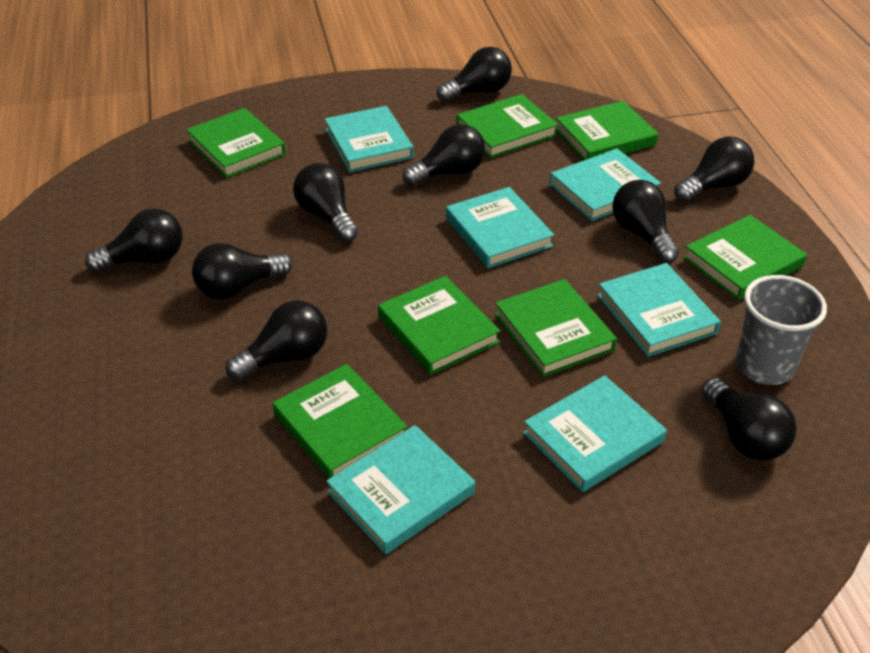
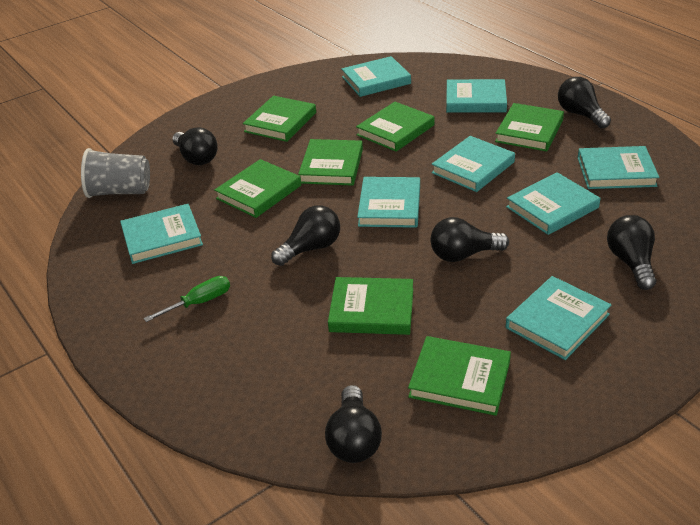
black light bulb: [85,208,183,272] [192,243,292,300] [226,300,327,380] [293,163,358,242] [402,124,485,186] [437,47,512,102] [612,180,679,263] [674,137,755,202] [701,378,797,461] = 9 -> [172,127,218,165] [271,205,340,266] [325,385,382,463] [430,217,509,262] [558,77,611,129] [607,215,656,290] = 6
green screwdriver: none = 0 -> [143,276,230,322] = 1
turquoise book: [324,106,414,172] [326,425,475,554] [446,187,554,268] [523,376,667,492] [550,148,661,221] [597,263,721,357] = 6 -> [120,204,203,264] [341,56,411,97] [357,177,420,228] [431,136,515,192] [446,79,507,113] [506,172,600,235] [506,276,612,360] [577,146,659,189] = 8

